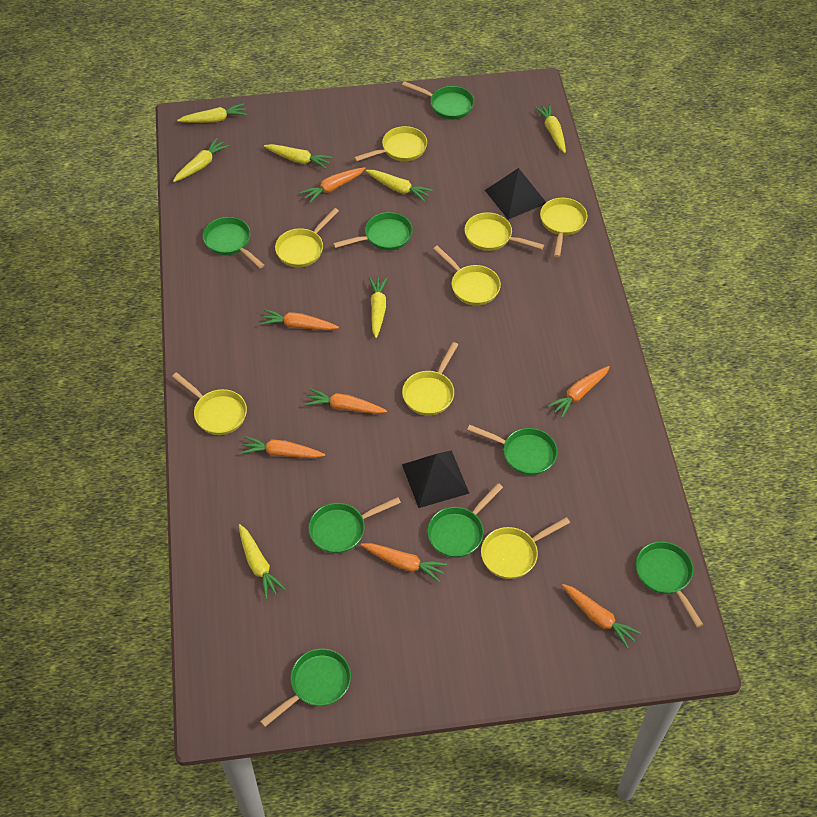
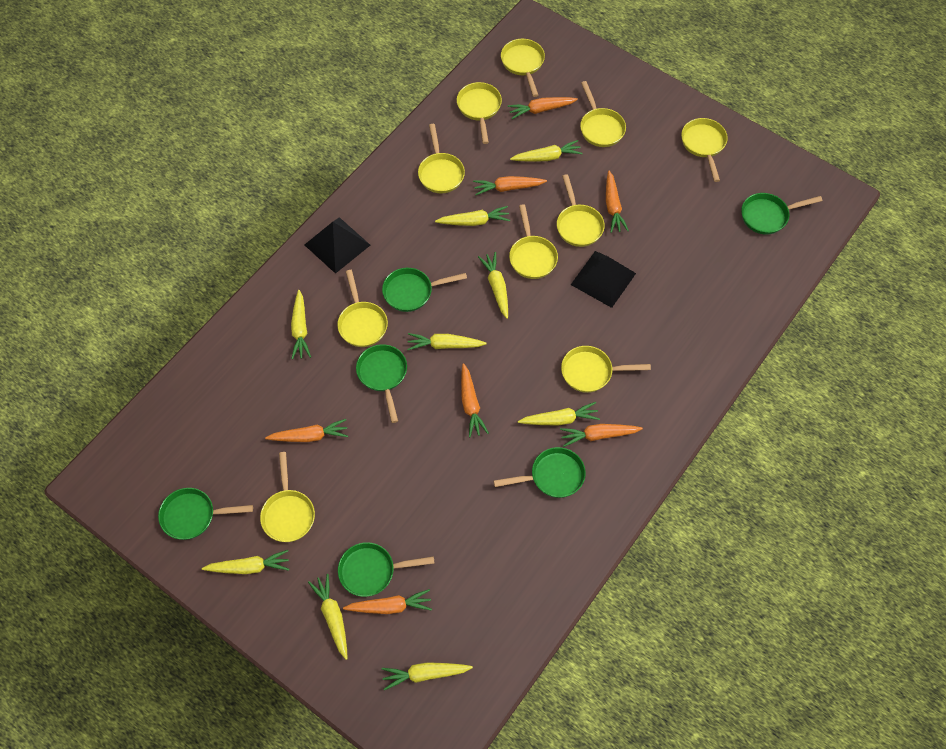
green pan: [203,217,264,268] [260,649,351,727] [308,497,401,554] [333,212,413,251] [402,81,474,120] [427,483,503,558] [467,425,558,475] [636,541,703,627] = 8 -> [158,488,253,540] [338,542,434,597] [356,344,407,423] [382,268,467,312] [494,447,586,498] [741,193,822,235] = 6
yellow carrot: [173,138,229,182] [177,103,247,123] [239,524,286,599] [264,144,332,169] [366,170,433,202] [369,277,388,338] [534,104,566,153] = 7 -> [202,550,289,574] [291,290,311,359] [308,574,348,660] [381,662,473,691] [407,333,487,350] [435,206,510,226] [478,252,508,319] [510,140,583,162] [518,402,600,426] = 9
yellow pan: [172,372,247,435] [275,208,339,268] [354,126,427,162] [402,342,458,416] [433,246,501,306] [465,212,544,251] [481,517,570,579] [540,198,587,258] = 8 -> [260,452,315,542] [337,270,388,347] [418,124,465,193] [457,82,502,144] [501,39,545,97] [509,204,558,279] [557,174,605,247] [561,346,651,393] [580,81,626,147] [681,118,728,182] = 10

